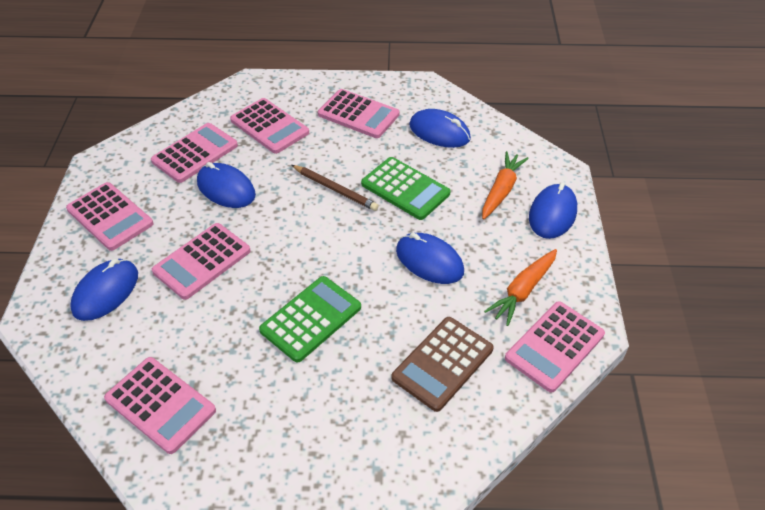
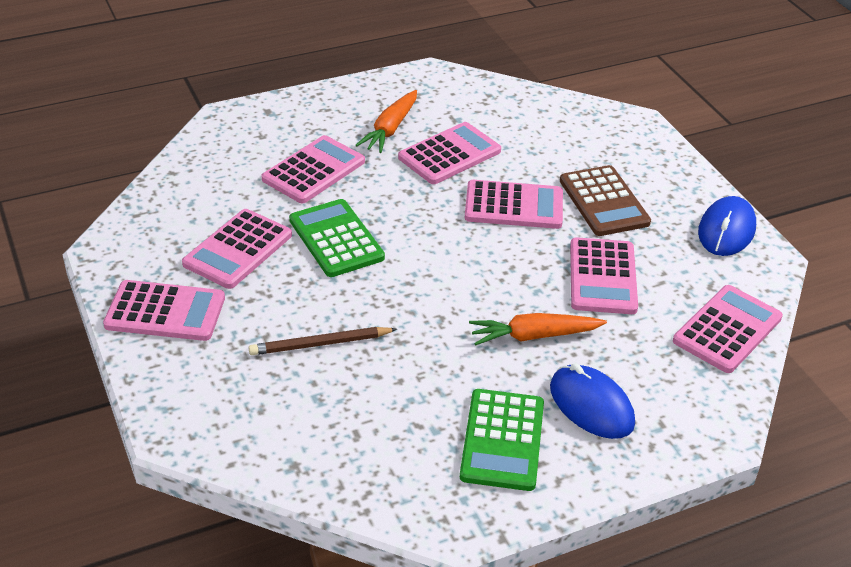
blue mouse: [70,259,138,321] [197,162,256,208] [396,233,464,284] [409,109,471,148] [529,183,577,239] = 5 -> [550,363,635,439] [698,196,756,256] = 2

